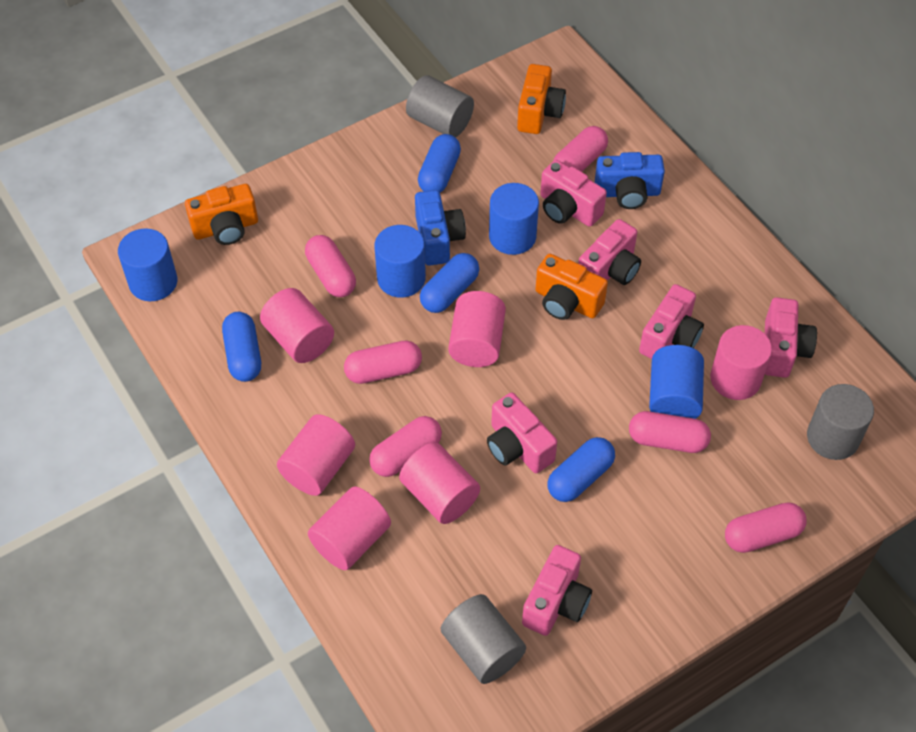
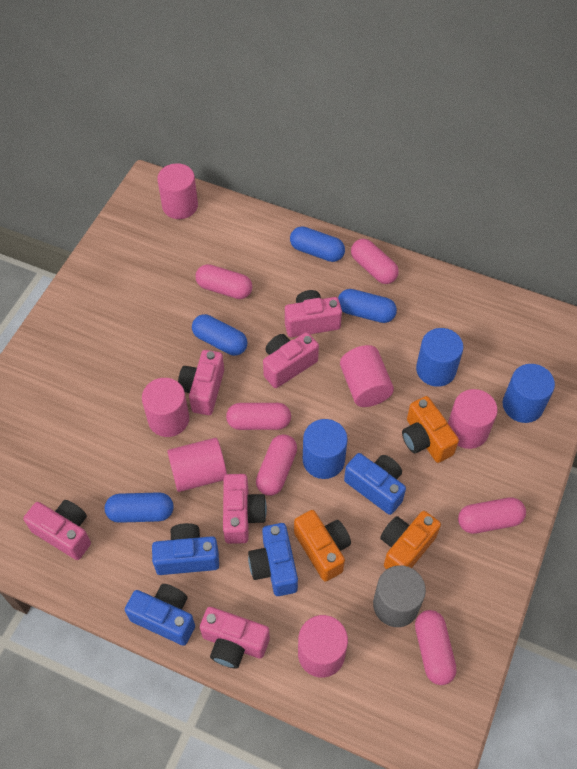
blue camera: [415,190,466,266] [595,152,665,209] = 2 -> [125,584,195,646] [152,523,219,575] [248,523,298,596] [344,453,406,515] = 4
blue cylinder: [118,228,177,301] [374,225,426,298] [489,183,539,255] [649,345,704,419] = 4 -> [303,419,348,479] [416,328,464,387] [503,364,555,423] = 3
grey cylinder: [406,75,474,137] [441,594,526,684] [807,384,874,460] = 3 -> [373,565,426,627] = 1

